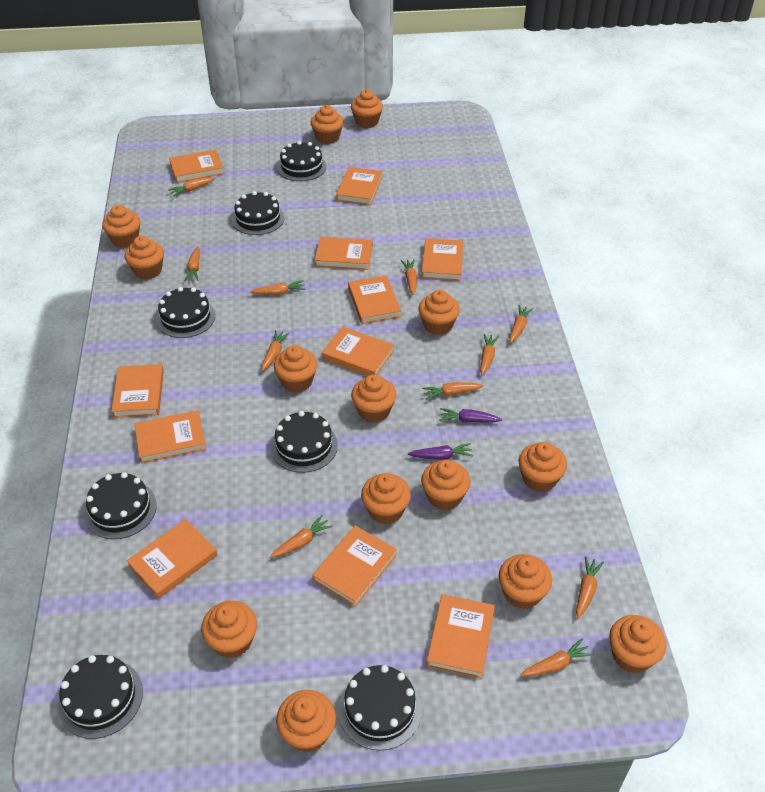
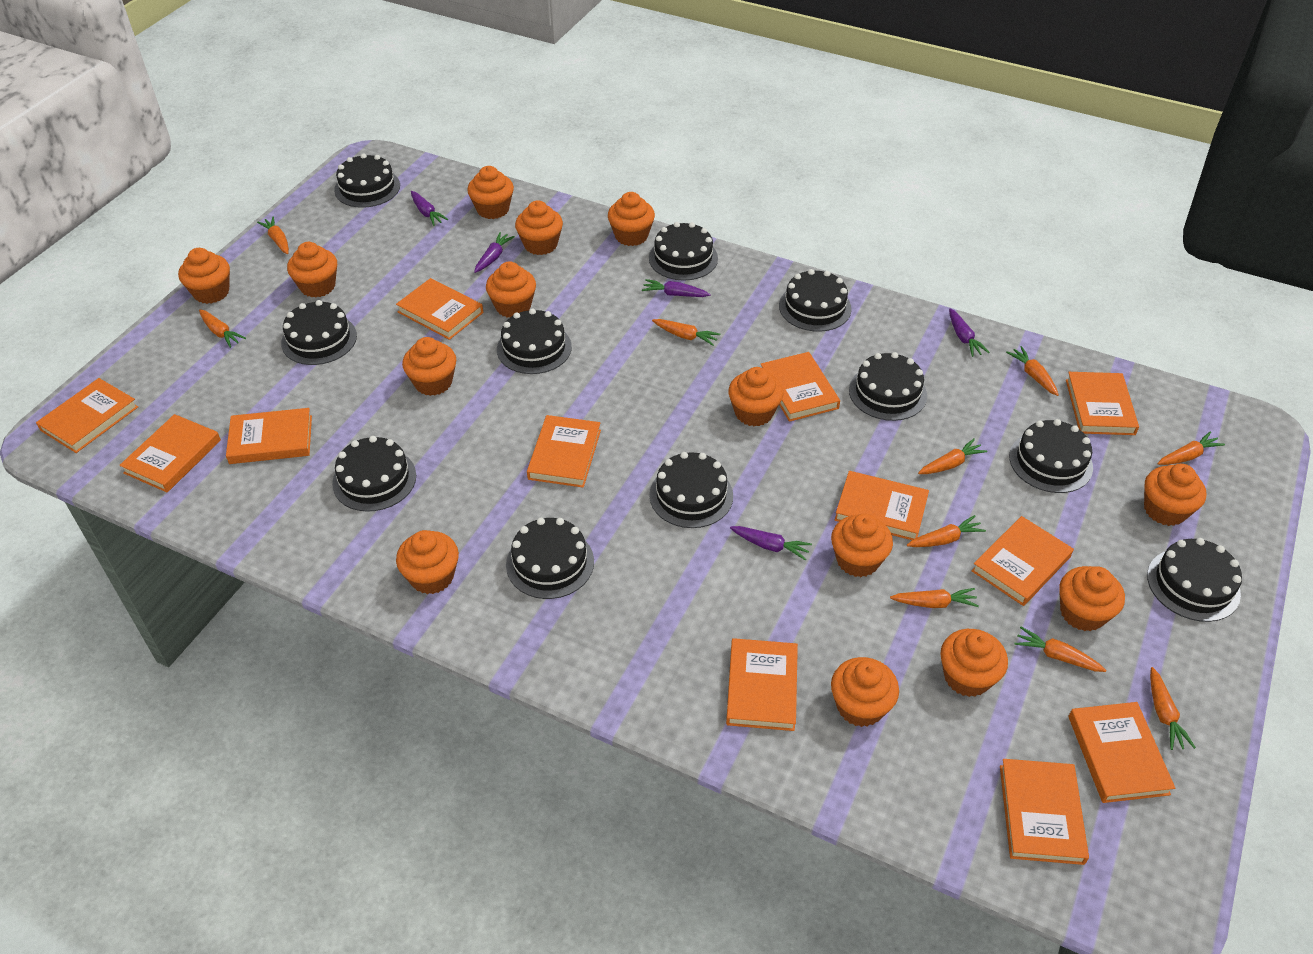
black cake: [58,655,143,739] [84,472,157,539] [156,287,216,338] [232,191,285,235] [271,411,338,473] [277,141,326,181] [338,665,422,751] = 7 -> [281,300,357,365] [332,436,416,512] [334,153,400,208] [497,308,572,374] [506,518,594,599] [649,222,718,281] [649,452,733,528] [779,269,852,332] [849,352,927,421] [1009,419,1093,493] [1147,538,1242,622] = 11
orange book: [111,364,164,418] [127,519,217,599] [135,410,207,464] [169,149,224,183] [312,525,397,607] [315,237,373,270] [322,327,394,376] [336,167,382,205] [348,275,401,324] [421,238,464,281] [426,594,495,679] = 11 -> [36,378,138,453] [119,414,221,493] [226,408,312,464] [396,278,483,340] [527,415,601,488] [726,638,798,731] [761,352,840,422] [835,471,929,540] [971,516,1074,606] [1000,759,1089,865] [1066,372,1139,435] [1068,702,1175,803] = 12
orange carrot: [168,177,215,197] [184,247,200,281] [250,280,305,295] [262,330,290,371] [270,515,333,558] [401,259,417,295] [422,382,483,400] [480,334,499,376] [510,305,533,343] [521,638,593,676] [576,556,604,619] = 11 -> [199,309,246,348] [257,217,289,254] [652,319,720,346] [890,588,979,608] [907,515,986,547] [918,439,987,474] [1006,346,1059,396] [1014,627,1106,672] [1150,667,1196,750] [1157,432,1225,465] = 10
purple carrot: [408,443,473,460] [439,408,502,422] = 2 -> [411,191,448,226] [474,232,515,273] [642,279,711,297] [730,526,812,560] [949,309,989,357] = 5

